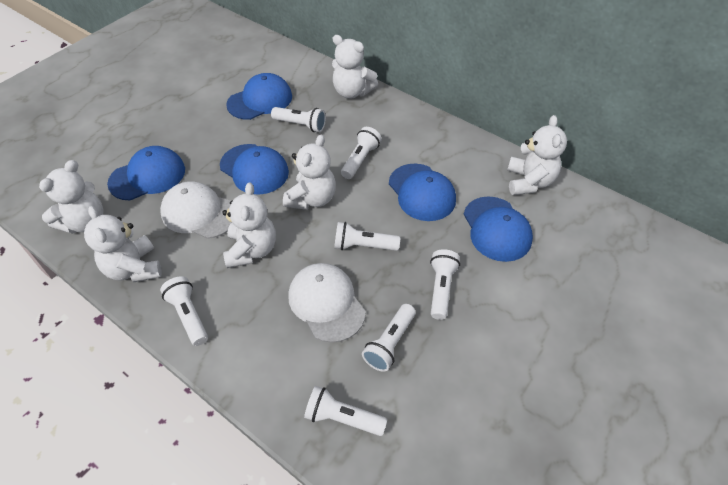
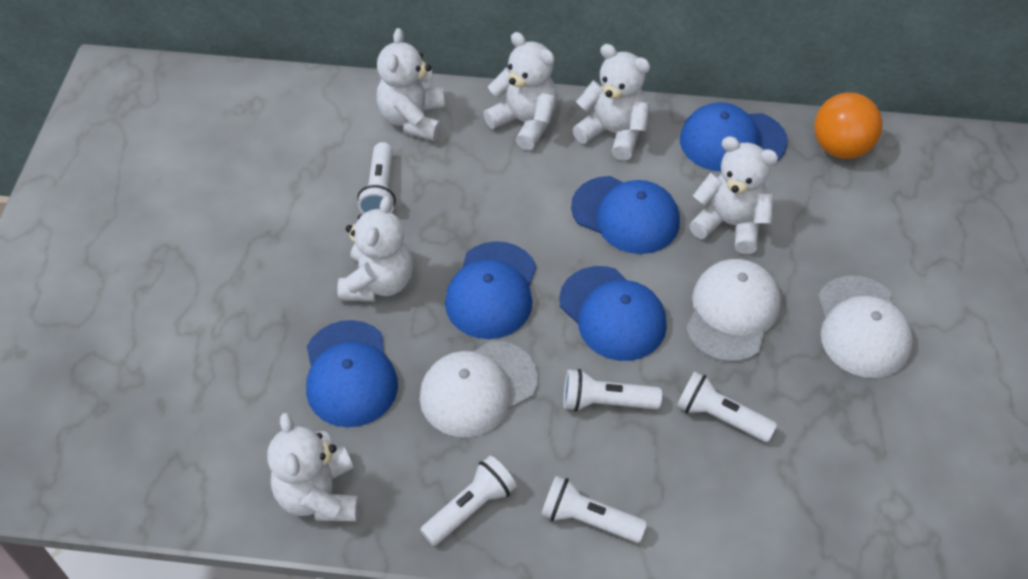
orange ball: none = 0 -> [814,93,882,159] = 1
white cap: [160,181,232,239] [288,263,366,343] = 2 -> [420,341,538,437] [686,259,781,362] [818,276,913,378] = 3
white flashlight: [160,276,208,346] [271,107,326,132] [304,386,387,436] [334,222,400,251] [341,127,382,179] [362,304,416,372] [430,249,460,320] = 7 -> [357,142,396,214] [420,456,517,546] [541,476,647,543] [563,369,662,412] [677,371,777,442] = 5

